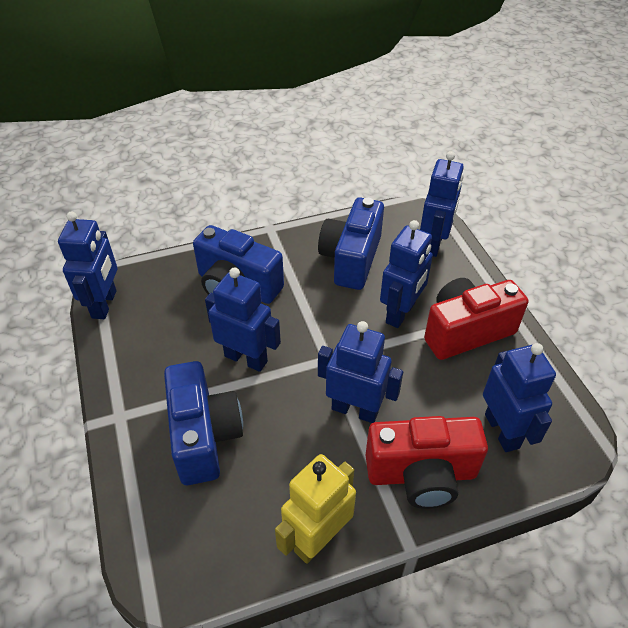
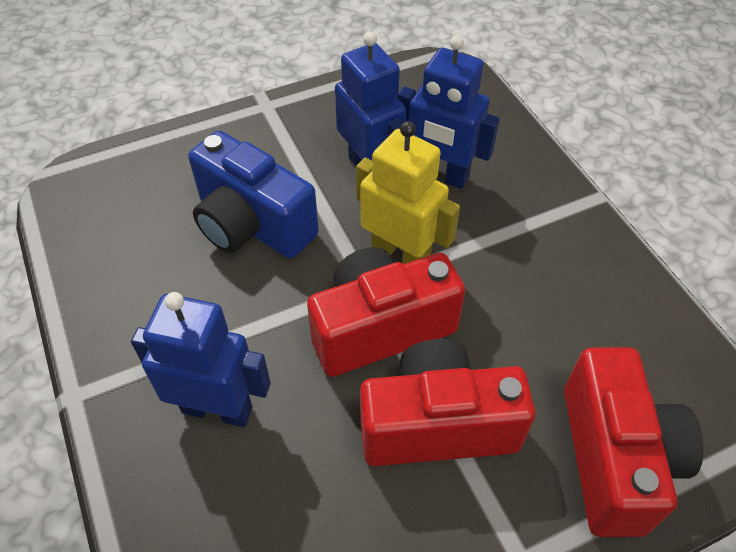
blue camera: [164,361,243,485] [193,225,284,304] [318,198,384,290] = 3 -> [188,131,319,258] = 1
blue robot: [58,212,117,319] [205,268,281,372] [318,321,403,423] [380,220,433,328] [420,151,464,257] [483,343,556,452] = 6 -> [131,292,271,428] [335,31,406,166] [397,35,500,189] = 3
red camera: [366,416,488,509] [424,278,528,360] = 2 -> [307,247,465,377] [360,339,535,466] [564,347,703,537] = 3

